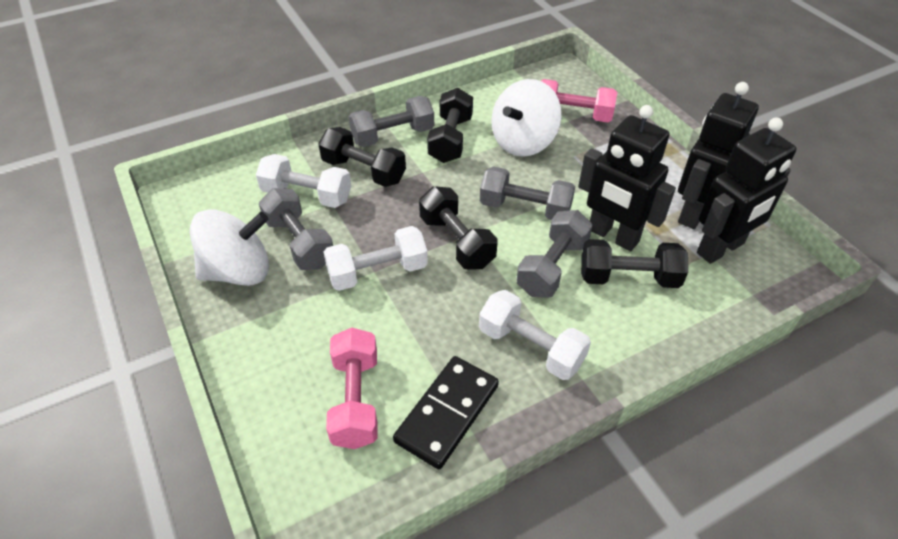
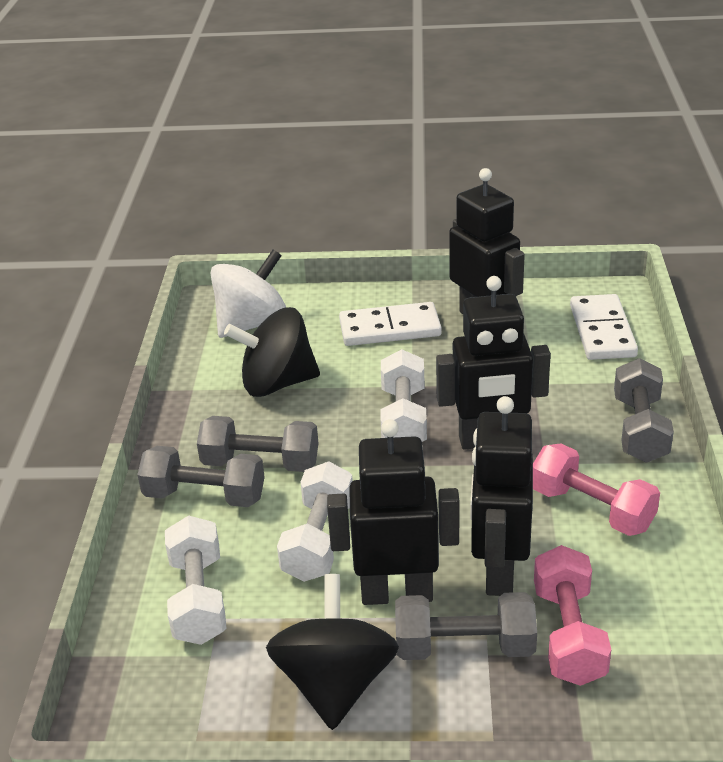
black domino: [393,356,499,469] = 1 -> none = 0
black dumbbell: [318,127,406,187] [419,186,497,270] [427,88,473,163] [581,239,688,288] = 4 -> none = 0
black robot: [578,105,676,251] [678,82,759,229] [697,117,796,264] = 3 -> [327,419,459,605] [436,276,551,450] [449,168,525,314] [470,396,533,596] = 4
black spinning top: none = 0 -> [224,307,320,397] [266,574,399,730] = 2
white domino: none = 0 -> [339,302,442,346] [570,294,638,360] = 2
white spinning top: [190,209,269,286] [491,79,562,157] = 2 -> [210,250,286,338] = 1

